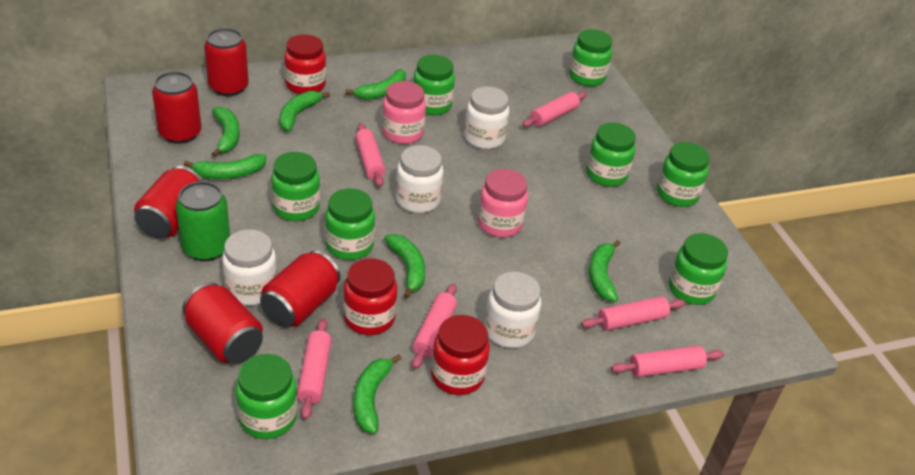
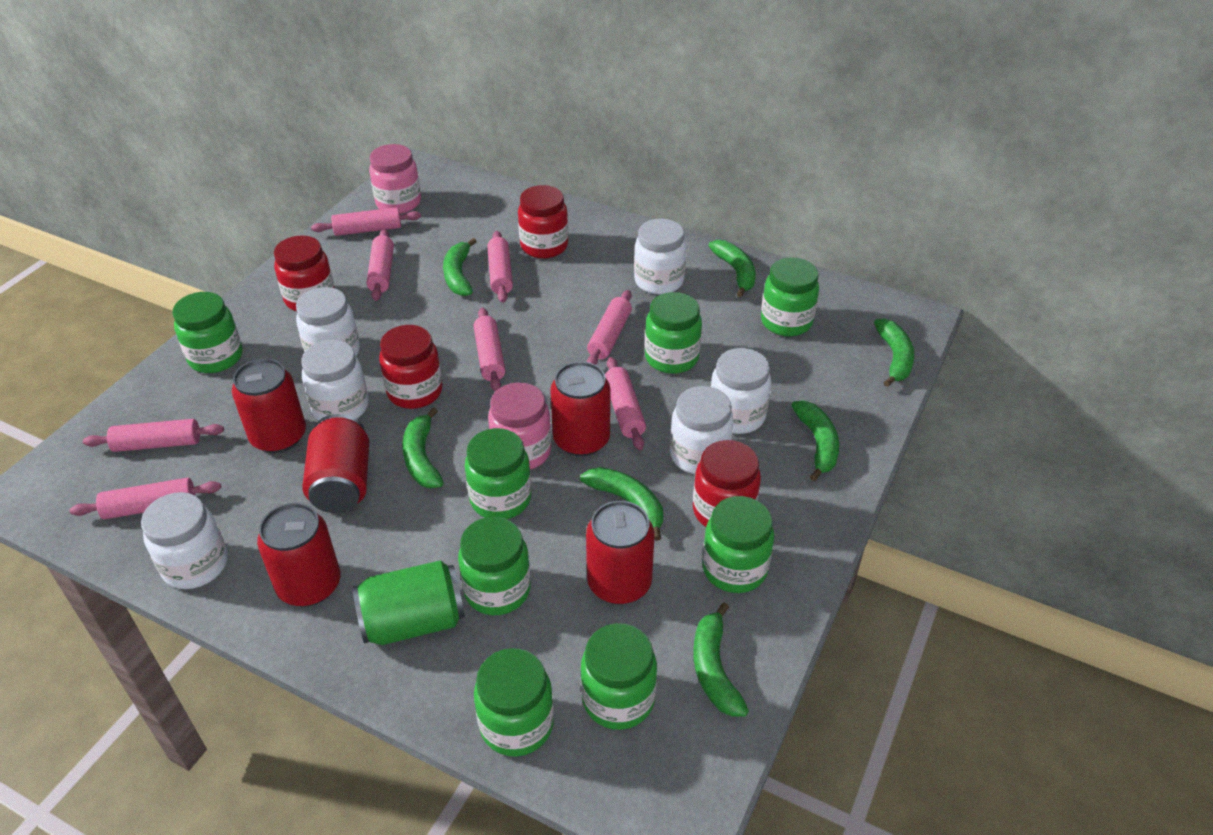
pink rolling pin: [297,318,332,419] [355,123,386,187] [412,283,457,369] [522,92,587,127] [581,296,685,331] [611,346,724,377] = 6 -> [70,478,221,519] [83,419,224,452] [311,207,421,236] [367,229,394,301] [473,307,506,392] [487,231,513,303] [587,290,632,365] [605,357,646,450] = 8
red jar: [284,34,326,94] [343,258,397,335] [431,315,490,395] = 3 -> [274,235,334,311] [379,325,443,409] [518,185,568,259] [693,440,761,527] = 4
white jar: [222,230,277,305] [396,145,443,213] [464,87,509,149] [484,272,541,348] = 4 -> [141,492,228,589] [296,287,360,356] [301,340,369,420] [634,219,687,295] [670,386,734,474] [710,348,771,434] = 6

